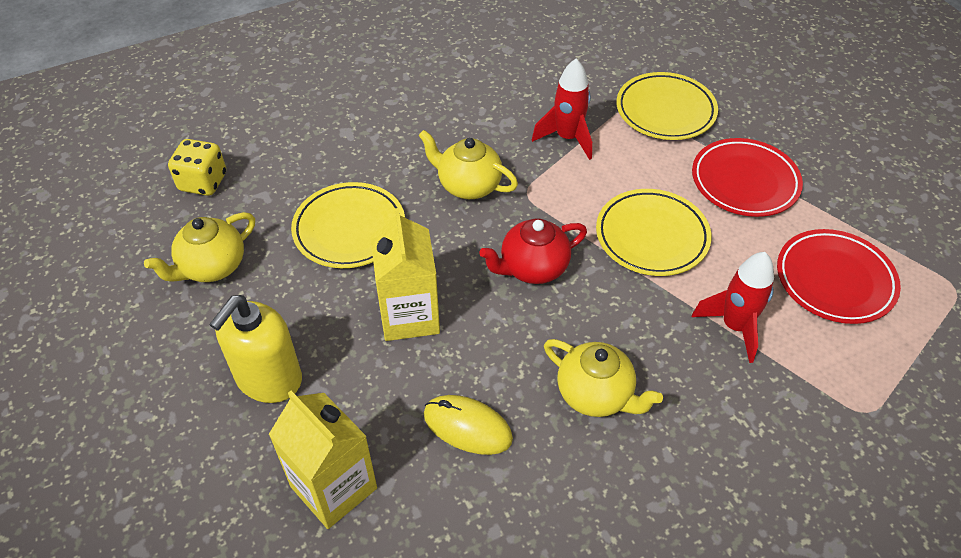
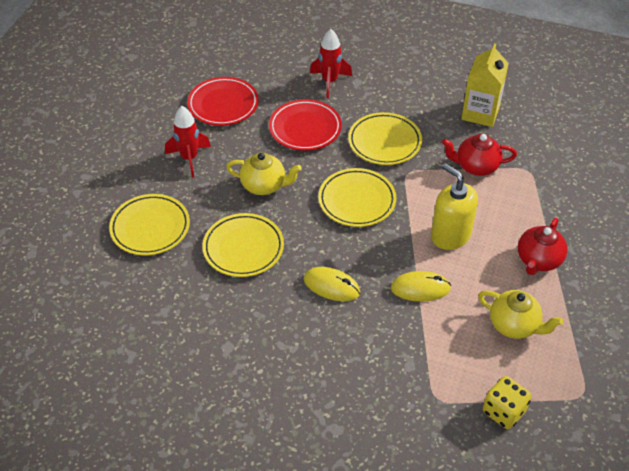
red teapot: [479,219,587,284] = 1 -> [442,134,517,176] [518,218,567,275] = 2
yellow carton: [268,391,377,529] [371,208,440,341] = 2 -> [461,43,509,127] = 1
yellow mouse: [424,395,513,455] = 1 -> [304,267,360,301] [391,271,451,302] = 2
yellow plate: [291,182,405,268] [596,189,711,276] [617,72,718,140] = 3 -> [109,194,190,255] [202,213,284,277] [318,168,396,227] [348,112,422,165] = 4
yellow teapot: [144,212,255,282] [418,130,518,199] [544,339,663,417] = 3 -> [226,153,302,195] [478,290,563,339] = 2

